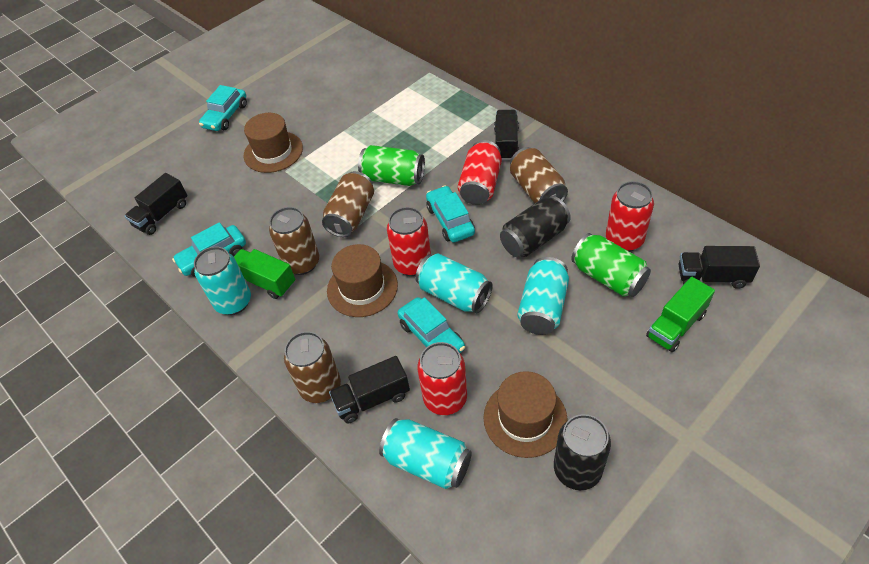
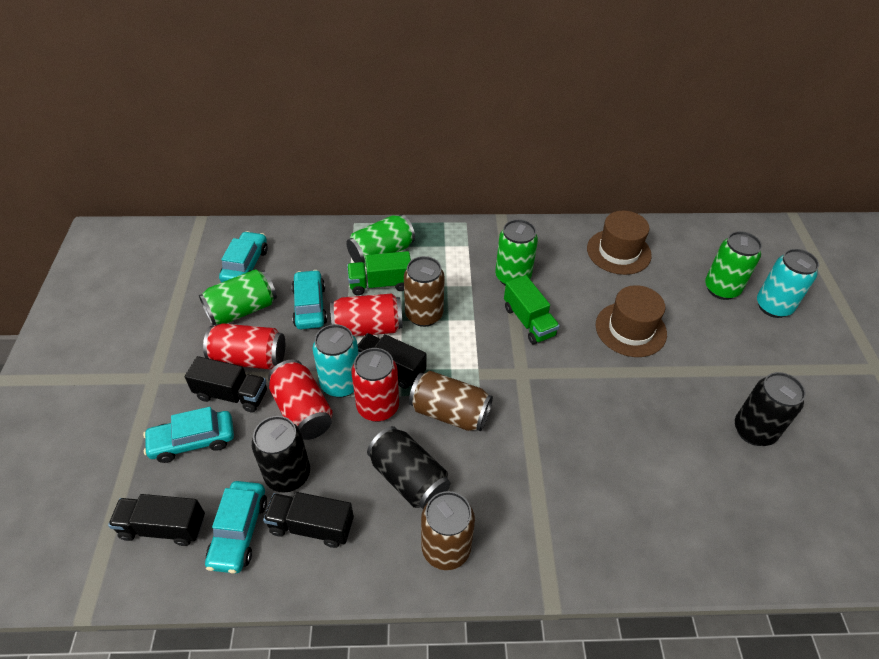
black can: [500,196,571,257] [554,414,611,490] = 2 -> [252,416,310,493] [367,426,450,509] [735,372,806,446] = 3
brown can: [269,207,319,275] [284,331,341,403] [322,171,374,237] [510,147,568,203] = 4 -> [404,256,445,327] [409,371,493,431] [421,491,475,570] = 3
brown hat: [243,113,303,173] [327,244,398,317] [483,371,568,458] = 3 -> [587,211,652,275] [596,285,667,357] = 2
green can: [358,145,425,186] [571,233,651,297] = 2 -> [199,269,277,326] [346,215,415,266] [495,219,538,286] [705,231,762,300] = 4
turquoise can: [194,247,251,315] [379,418,472,489] [415,253,493,313] [518,257,569,335] = 4 -> [313,324,359,398] [757,249,819,318] = 2

